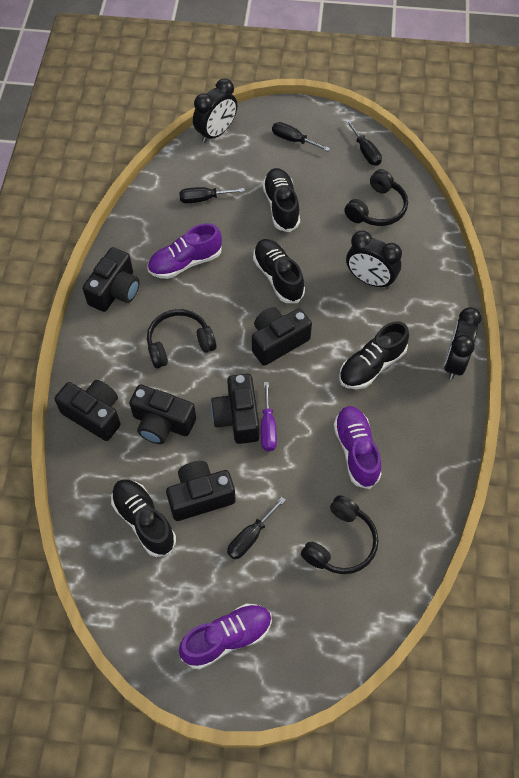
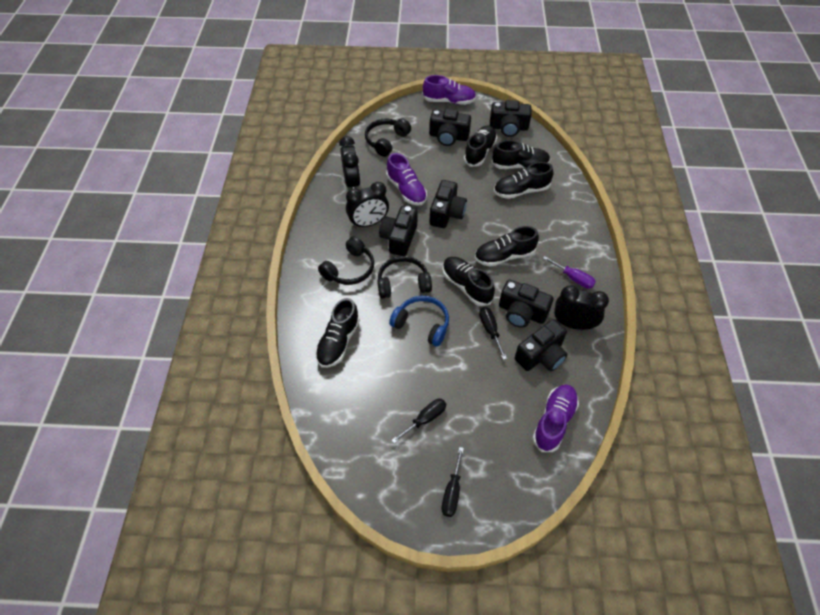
black screwdriver: [179,187,245,203] [227,497,285,560] [272,122,330,151] [346,120,382,166] = 4 -> [391,399,446,443] [441,447,464,517] [479,307,507,360] = 3
black shoe: [111,479,176,557] [253,239,305,303] [262,168,300,232] [339,321,409,389] = 4 -> [315,298,360,368] [443,257,495,306] [464,125,497,167] [475,226,539,267] [491,140,550,169] [494,162,553,199] = 6
blue headphones: none = 0 -> [389,296,449,347] = 1

